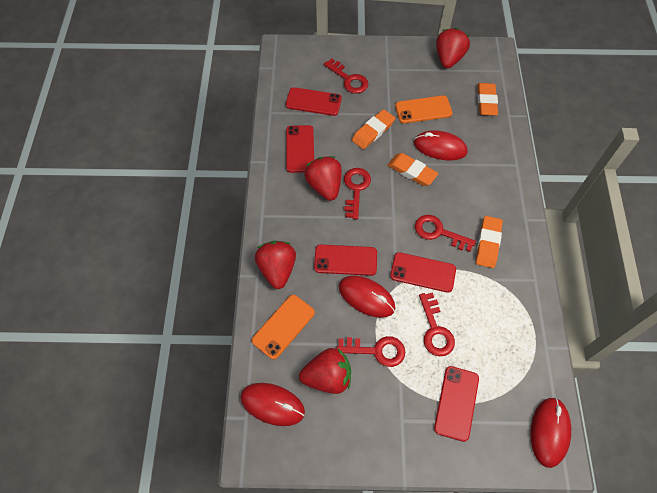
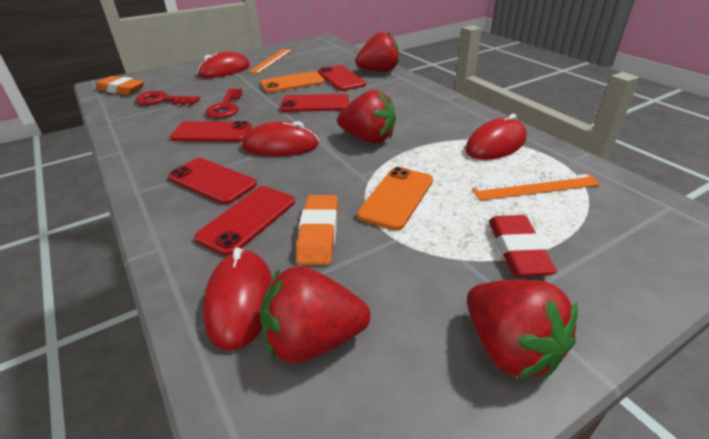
orange eraser: [352,109,395,149] [388,153,438,186] [476,216,503,268] [477,83,498,116] = 4 -> [96,76,144,95] [296,195,338,265] = 2
orange ruler: none = 0 -> [248,49,292,74] [472,174,601,201] = 2
red eraser: none = 0 -> [489,215,557,277] = 1
red key: [324,58,368,94] [336,336,405,367] [344,168,371,219] [415,215,476,252] [419,292,455,356] = 5 -> [136,91,200,105] [206,88,242,118] = 2

